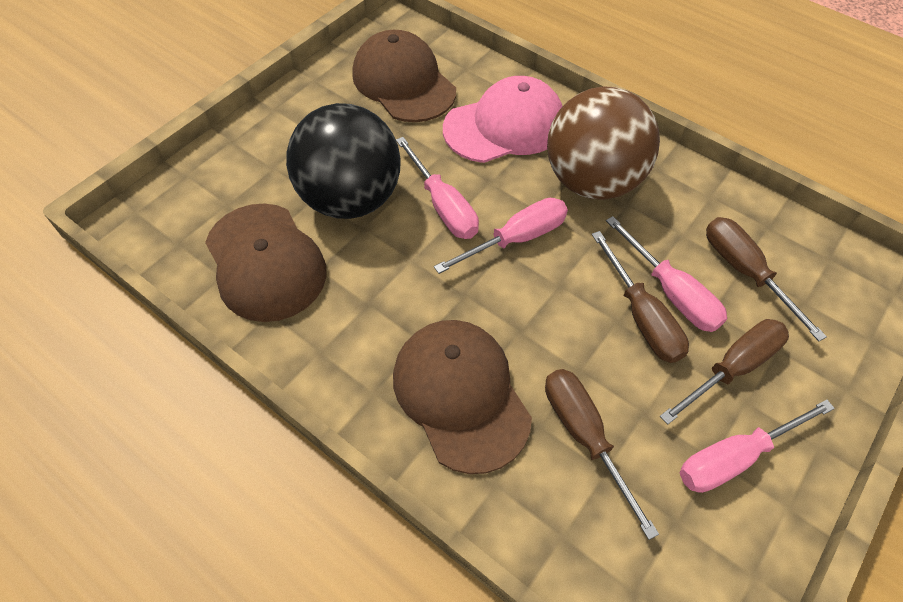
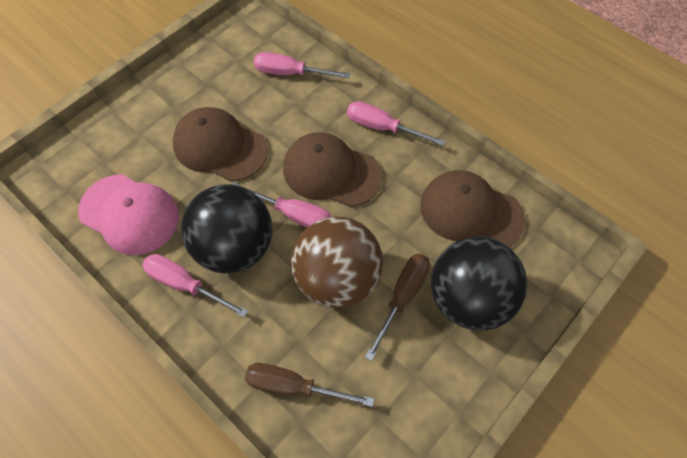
black ball: [286,103,401,219] = 1 -> [181,184,273,274] [431,236,527,330] = 2
brown screwdriver: [545,369,659,540] [592,231,689,363] [660,319,789,425] [706,217,827,341] = 4 -> [245,363,374,407] [365,254,430,361] = 2

